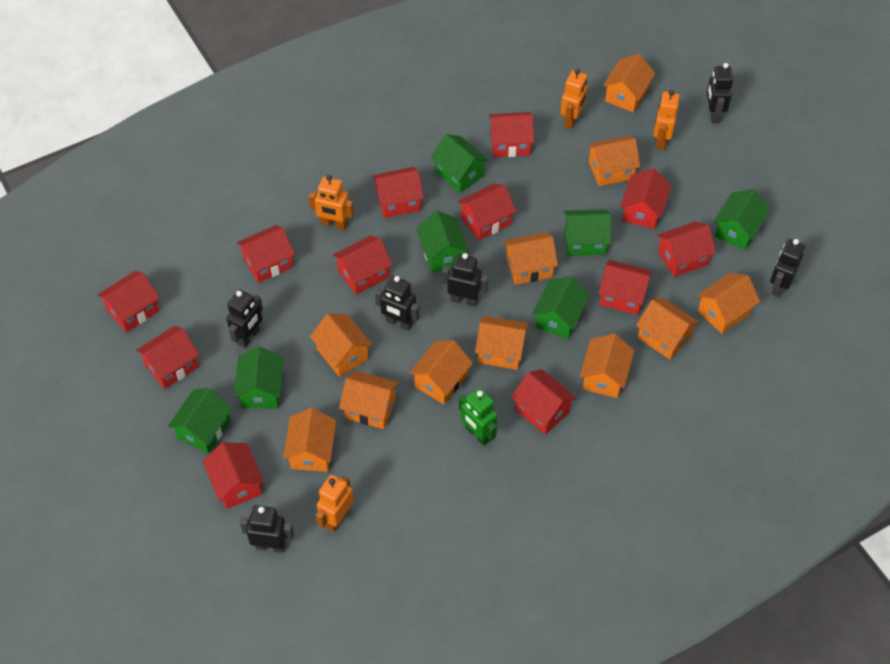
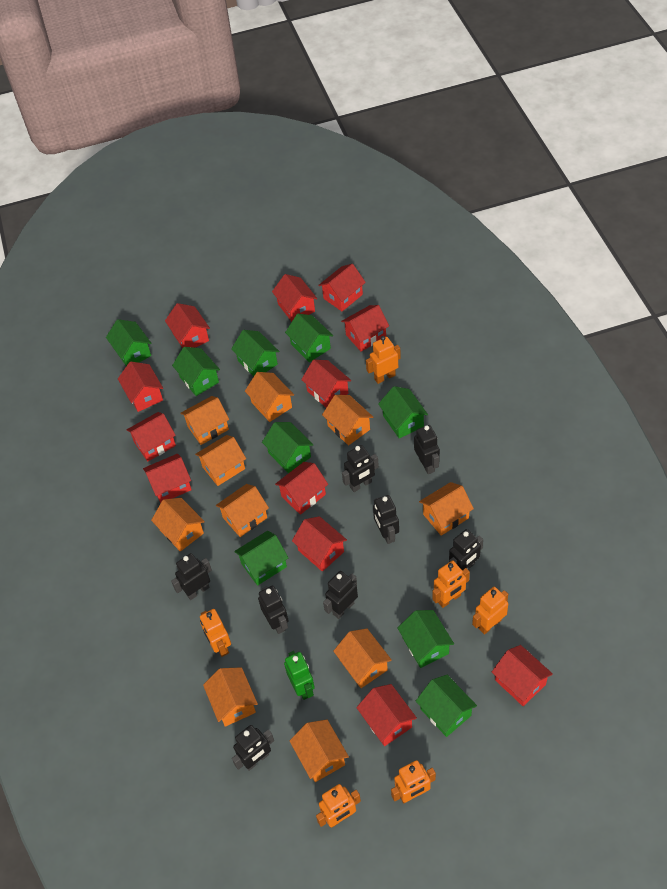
black robot: [226,289,263,348] [240,505,294,553] [375,276,420,331] [442,253,488,307] [707,63,733,123] [770,239,805,297] = 6 -> [171,553,212,600] [232,725,274,771] [258,585,289,634] [323,571,358,619] [342,445,379,492] [373,495,399,544] [414,425,440,474] [449,529,483,570] = 8
green house: [168,388,232,454] [234,346,284,408] [416,211,470,273] [431,134,489,193] [532,276,590,339] [564,209,611,256] [714,189,770,250] = 7 -> [106,319,151,366] [172,347,220,396] [231,330,280,376] [234,531,288,586] [262,422,314,473] [285,313,333,362] [378,386,428,438] [397,610,454,668] [416,675,477,737] = 9
orange house: [283,408,336,472] [310,314,373,377] [339,371,399,429] [409,340,473,404] [475,316,529,370] [504,232,558,285] [580,334,635,398] [587,136,640,186] [603,54,655,112] [636,298,699,360] [697,273,760,334] = 11 -> [151,498,205,552] [180,396,229,445] [195,435,246,486] [203,667,258,727] [216,484,269,537] [245,372,294,422] [290,720,349,782] [322,395,373,445] [333,628,392,688] [419,482,474,536] = 10
orange robot: [309,175,354,230] [316,475,354,532] [560,69,588,129] [653,90,680,150] = 4 -> [200,609,231,657] [316,784,361,828] [366,336,401,384] [391,760,436,803] [432,561,470,608] [472,587,508,635] = 6

